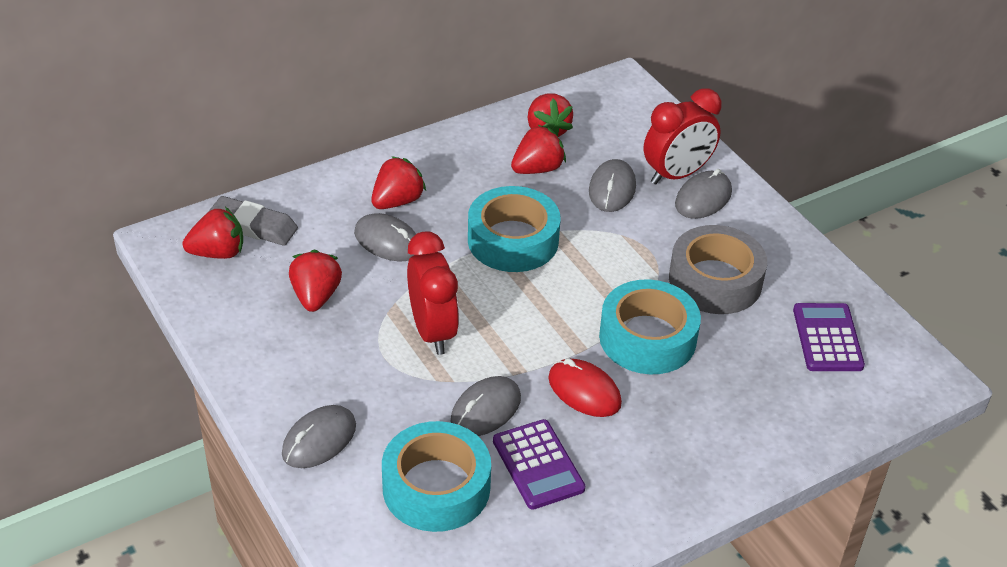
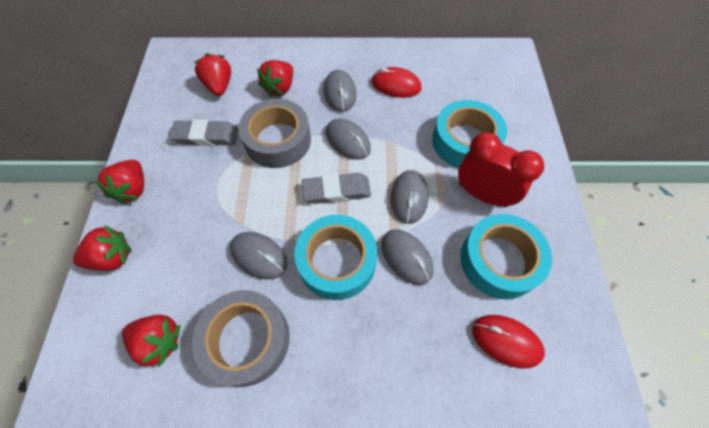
grey eraser: [208,196,298,246] = 1 -> [169,119,239,146] [302,173,371,204] = 2
grey tape: [669,225,767,314] = 1 -> [192,290,290,387] [238,99,311,168] = 2
purple calculator: [493,419,585,510] [793,303,865,371] = 2 -> none = 0
red clock: [407,231,459,355] [644,88,722,185] = 2 -> [458,132,544,207] = 1
red mouse: [548,358,622,417] = 1 -> [372,67,421,98] [472,315,545,368] = 2

